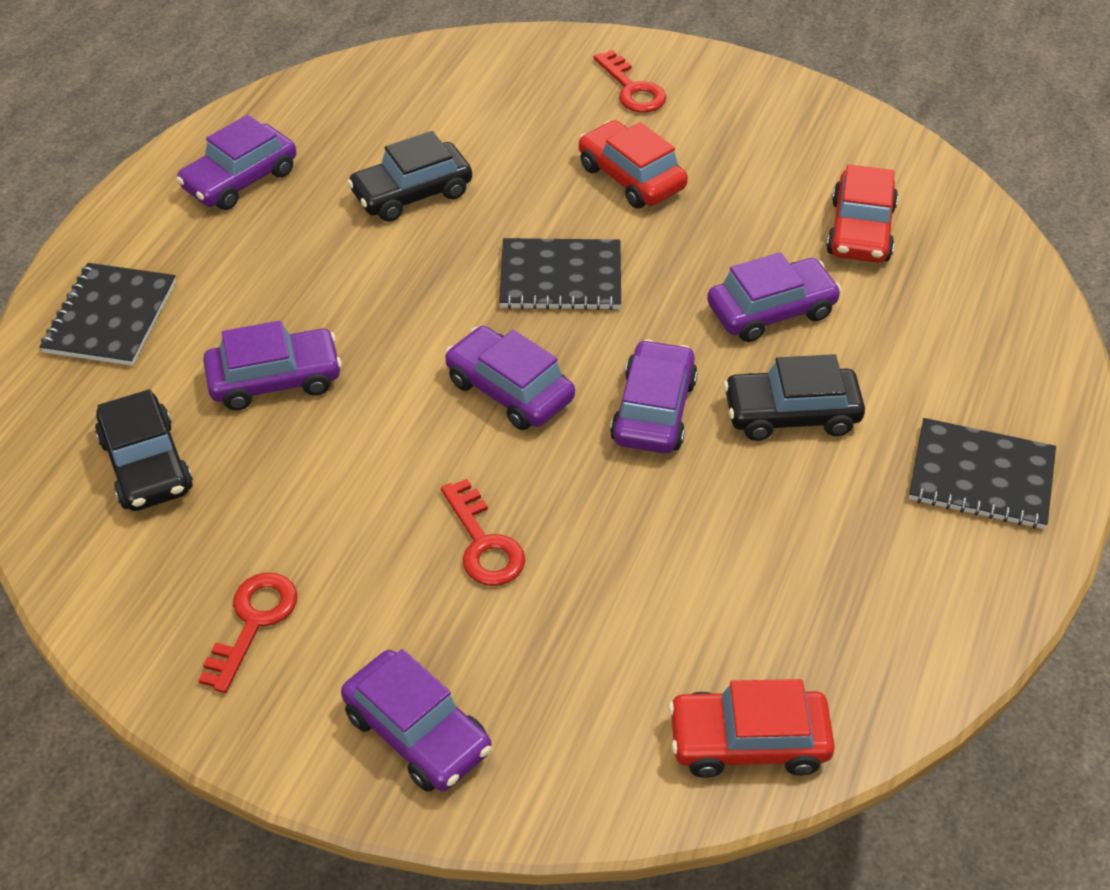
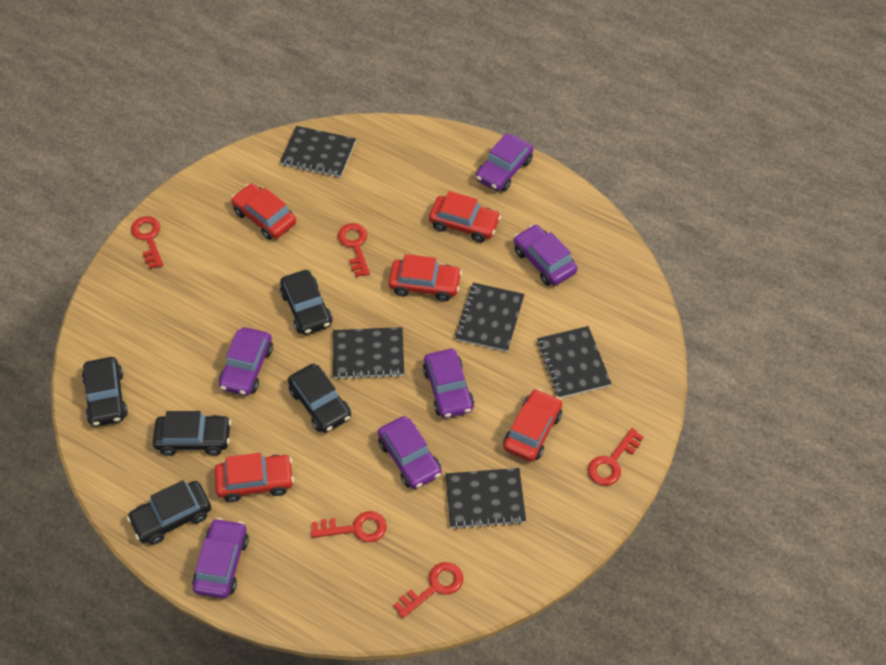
black car: [95,389,193,511] [347,131,472,222] [723,354,865,441] = 3 -> [82,357,128,427] [127,480,211,545] [153,411,231,456] [280,270,333,335] [288,364,351,433] = 5
black notebook: [40,263,176,366] [499,238,621,310] [909,418,1056,529] = 3 -> [280,126,356,178] [333,327,404,379] [445,468,526,529] [455,283,524,352] [537,326,612,398] = 5
red car: [579,120,688,208] [668,679,835,778] [826,164,898,263] = 3 -> [214,453,294,502] [231,183,296,240] [388,254,462,301] [429,191,501,243] [503,389,563,462] = 5
red key: [198,572,297,693] [441,479,525,586] [593,50,667,113] = 3 -> [131,216,163,269] [311,511,387,542] [338,223,370,277] [394,562,463,619] [588,428,644,486] = 5

